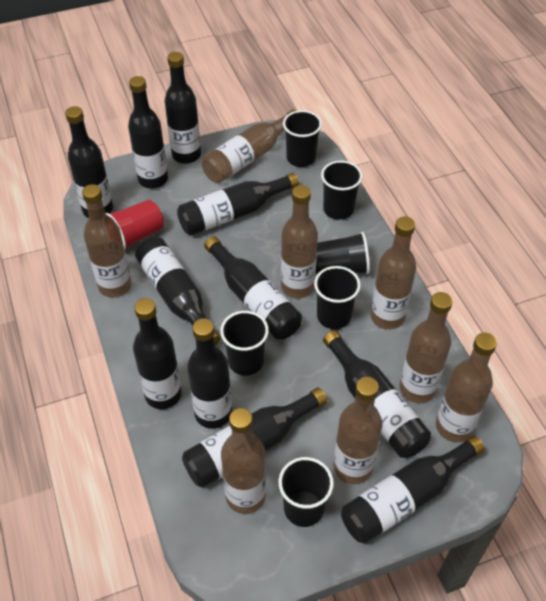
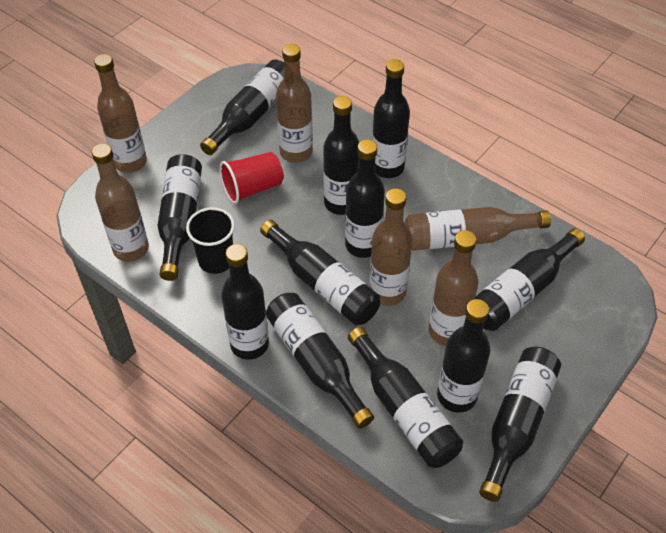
black bottle: [65,106,113,218] [128,76,168,189] [133,298,182,409] [135,237,221,346] [165,52,201,164] [177,173,299,235] [182,387,327,488] [187,318,232,429] [204,236,302,339] [323,330,431,458] [341,436,485,544] = 11 -> [157,154,202,281] [200,59,284,155] [221,244,269,360] [260,220,380,325] [266,293,374,429] [323,96,359,215] [345,139,385,258] [348,327,463,468] [372,59,410,178] [437,299,490,413] [475,228,585,331] [479,347,561,502] = 12
black cup: [220,311,269,376] [278,457,334,527] [283,110,322,167] [314,266,360,329] [316,232,370,274] [321,161,363,220] = 6 -> [186,207,235,274] = 1
brown bottle: [82,184,132,298] [202,110,296,183] [221,408,266,514] [281,185,318,298] [333,377,383,484] [371,216,416,329] [399,292,452,403] [436,333,497,442] = 8 -> [92,143,149,262] [94,54,147,173] [276,44,313,163] [369,188,412,306] [405,207,551,251] [429,230,478,346] = 6

